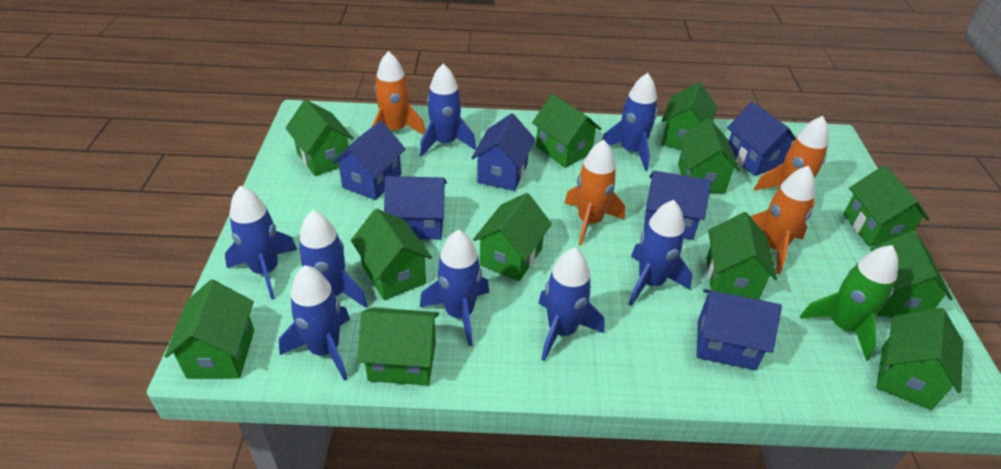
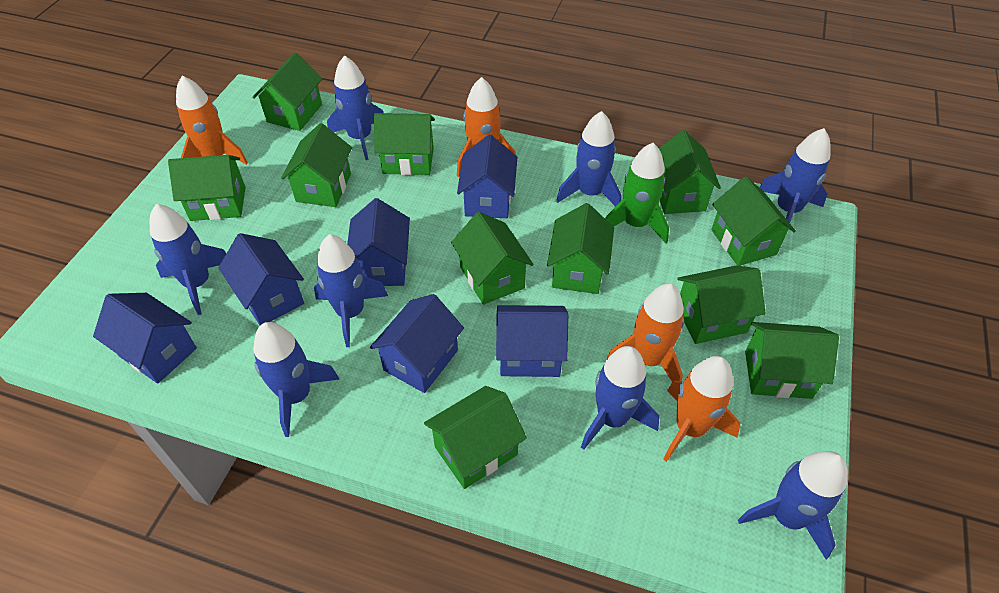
green house: [165,280,254,379] [285,100,354,176] [351,209,432,300] [358,307,439,385] [473,193,552,281] [532,94,601,168] [661,82,717,150] [678,118,740,193] [706,212,777,300] [844,165,930,247] [870,231,953,317] [876,308,963,410] = 12 -> [168,155,245,221] [252,53,322,131] [281,123,352,207] [374,113,435,175] [424,386,527,489] [451,212,534,304] [547,203,614,294] [659,130,721,214] [677,265,766,344] [711,177,796,266] [745,322,839,399] = 11

